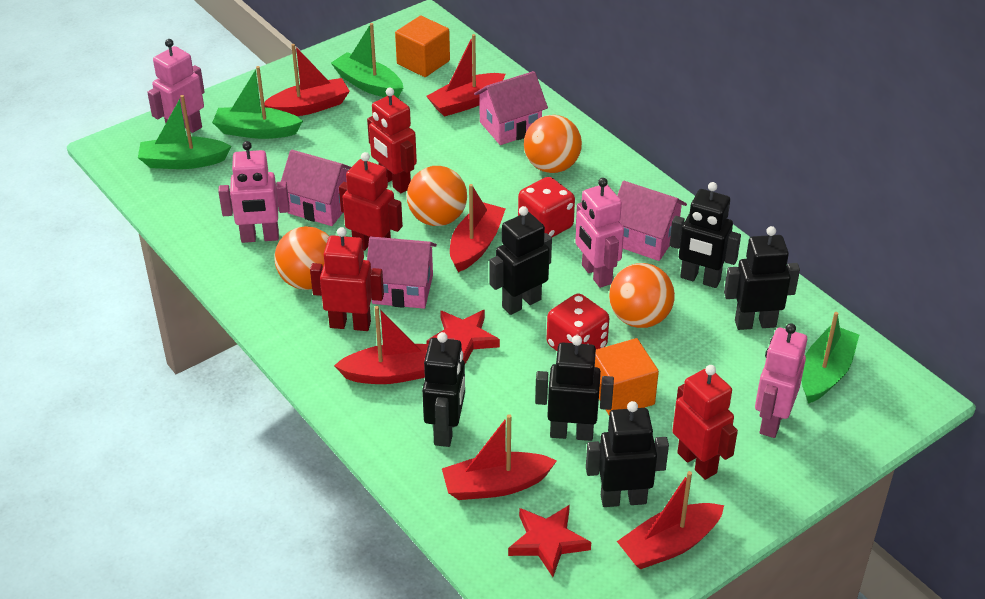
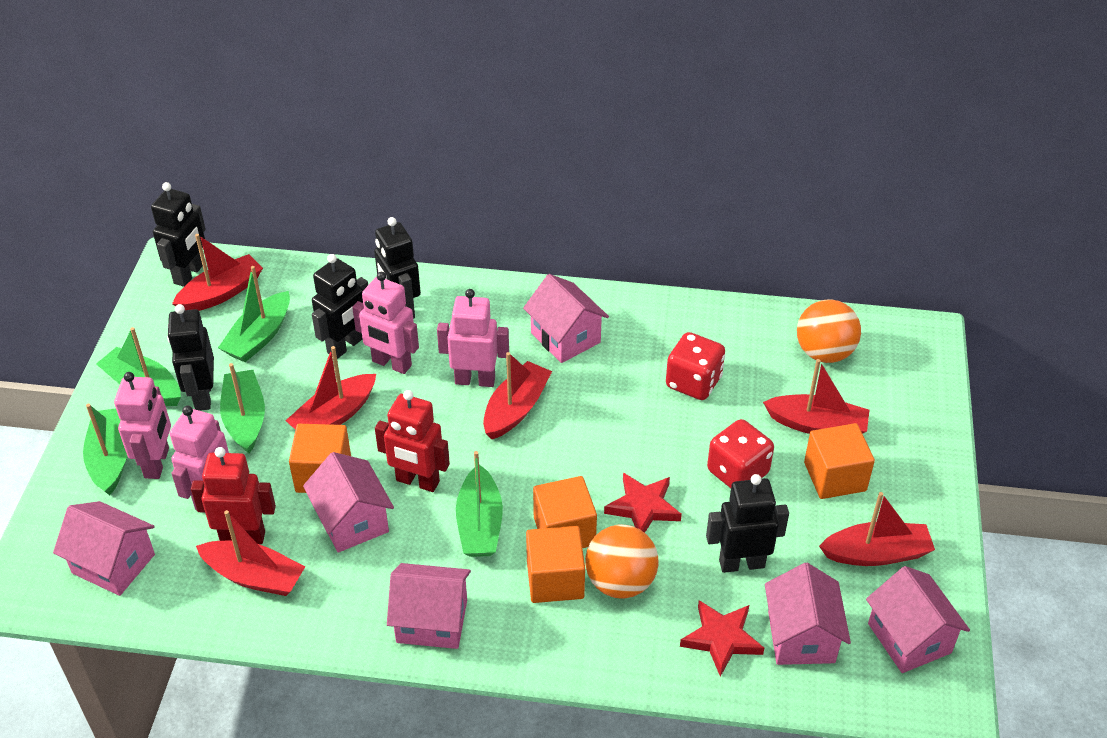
black robot: [422,332,465,447] [489,206,552,315] [535,335,614,441] [586,401,669,507] [669,182,741,288] [724,226,800,330] = 6 -> [151,182,206,287] [167,304,214,411] [312,254,368,359] [374,217,421,319] [706,474,789,573] = 5
green boat: [138,95,231,169] [212,66,303,139] [331,23,403,98] [801,312,859,404] = 4 -> [83,404,127,496] [96,327,181,406] [218,266,290,362] [220,363,265,454] [456,451,503,557] = 5
orange ball: [274,226,329,290] [407,166,467,226] [524,115,582,173] [609,263,675,328] = 4 -> [585,525,658,599] [797,299,861,363] = 2
orange cube: [395,16,450,77] [595,338,659,415] = 2 -> [289,424,351,493] [526,526,585,603] [533,476,597,548] [804,423,875,499] = 4
pink house: [281,150,351,226] [367,237,437,309] [474,71,548,145] [617,181,687,261] = 4 -> [53,501,155,596] [303,452,394,552] [387,563,471,649] [523,274,609,363] [765,563,851,665] [866,566,970,673] = 6
red robot: [310,227,384,331] [339,152,403,251] [367,88,417,193] [672,365,738,480] = 4 -> [191,447,276,544] [375,390,450,492] = 2

